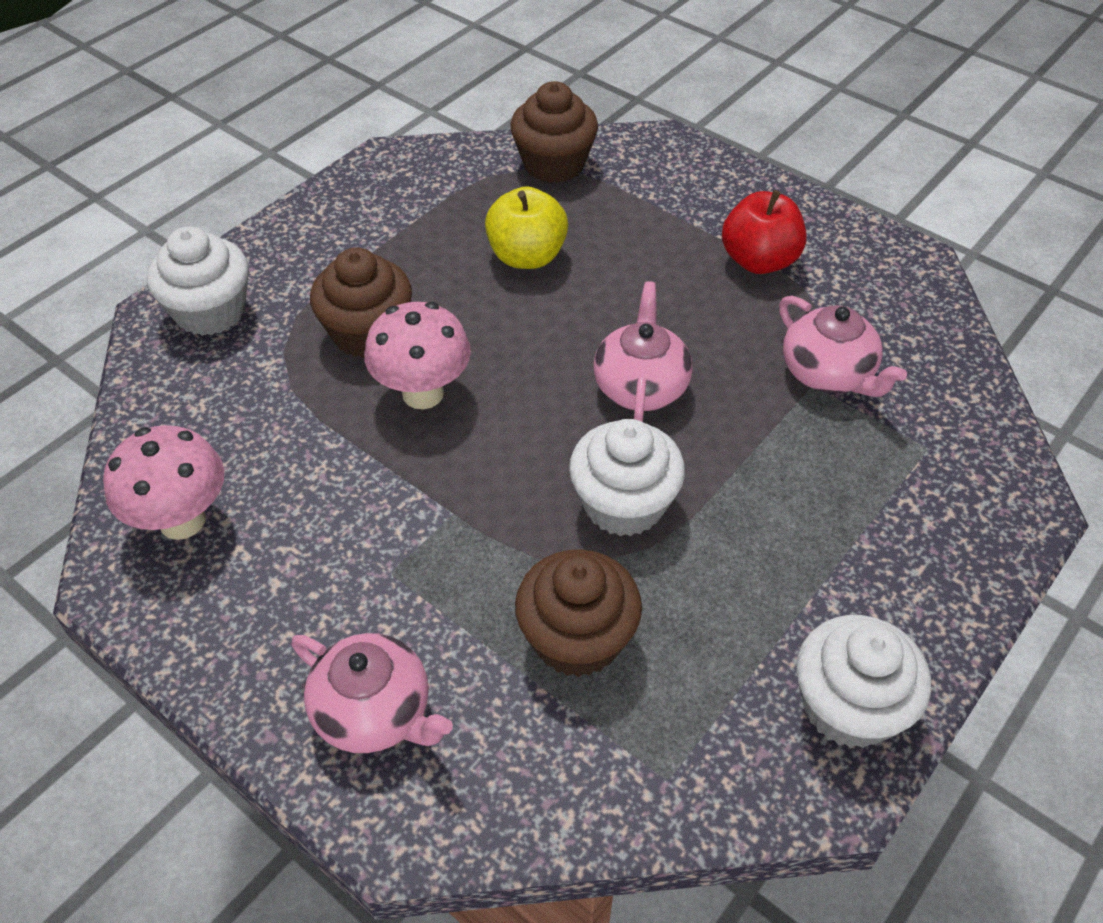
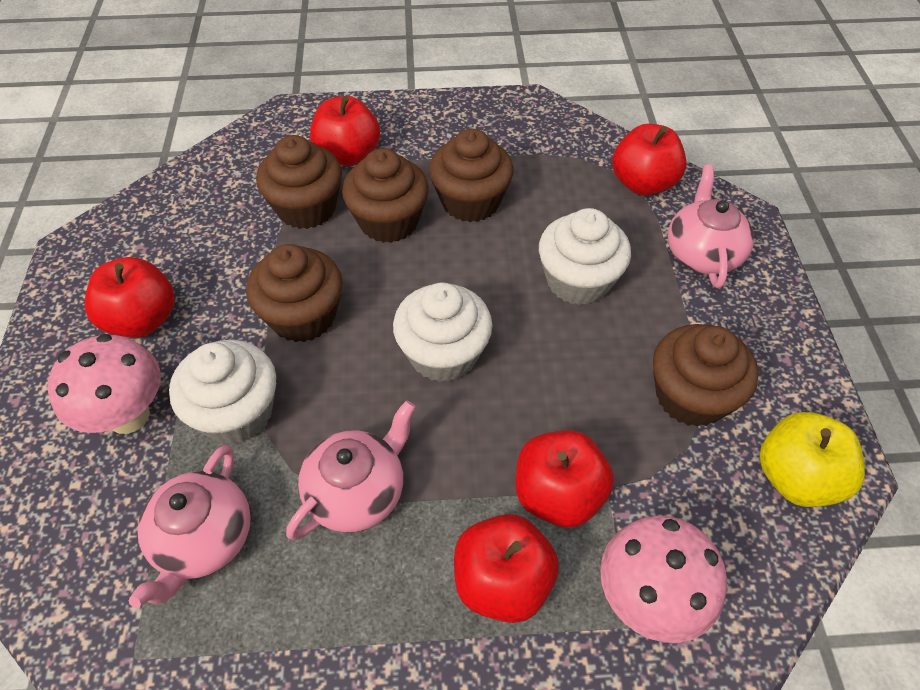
brown cupcake: [310,247,412,358] [511,81,598,183] [515,549,642,677] = 3 -> [246,244,343,342] [256,135,342,229] [342,148,429,243] [429,129,513,222] [653,324,759,427] = 5
red apple: [722,190,806,274] = 1 -> [85,257,175,338] [310,96,380,167] [454,514,559,623] [515,430,614,528] [612,124,687,196] = 5

